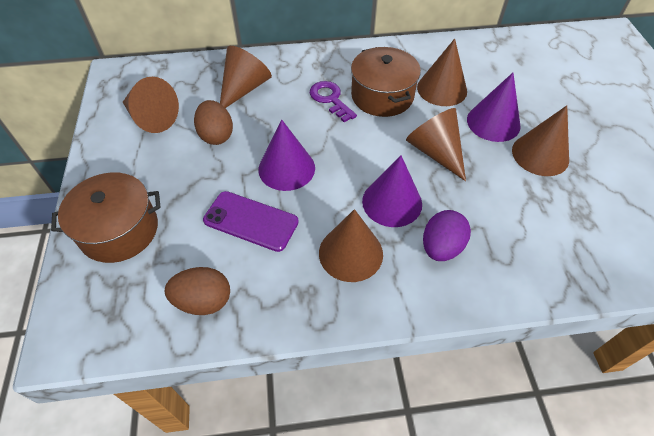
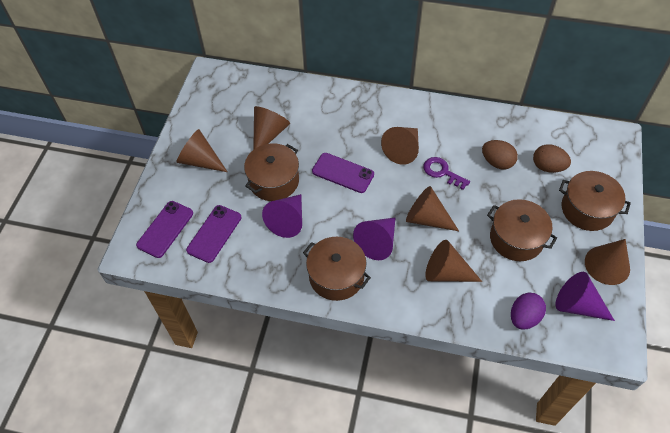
brown pot: [51,172,161,263] [351,47,421,117] = 2 -> [244,143,299,201] [303,237,371,301] [487,199,557,261] [559,171,631,231] = 4
purple phone: [203,191,299,252] = 1 -> [136,201,193,258] [186,205,241,263] [312,153,374,193] = 3

